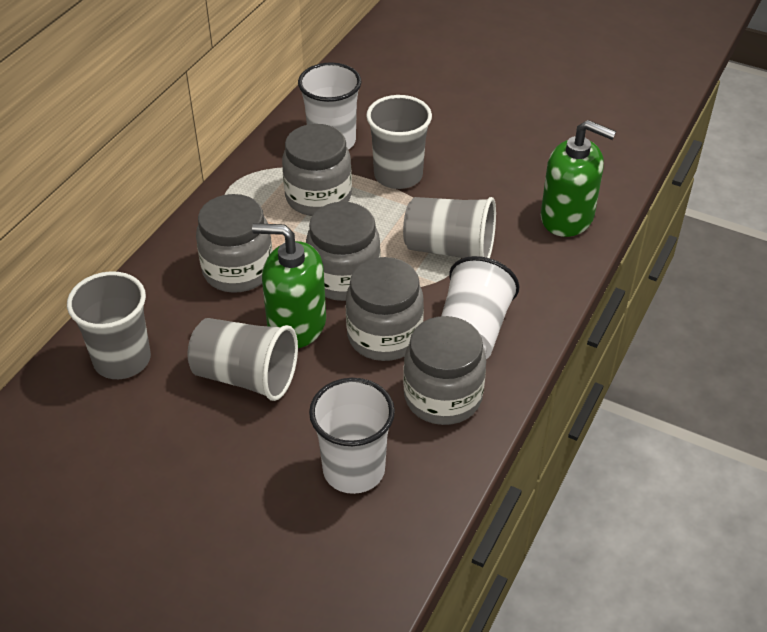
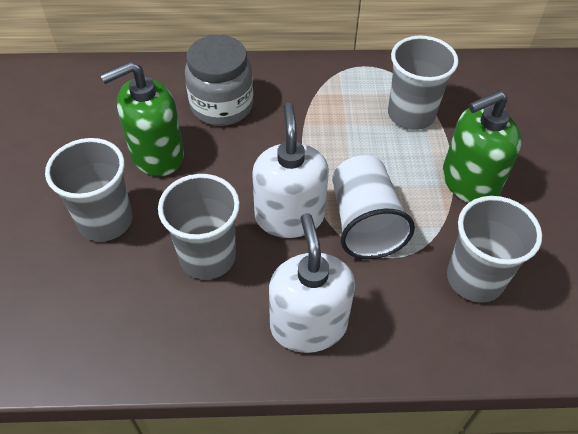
grey jar: [196,194,272,293] [282,124,352,216] [306,202,381,301] [346,257,424,361] [403,316,486,425] = 5 -> [185,35,253,126] = 1
white cup: [298,62,362,150] [309,378,395,494] [441,256,519,360] = 3 -> [332,155,415,259] = 1
white soap dispenser: none = 0 -> [252,103,329,238] [269,213,355,353] = 2

